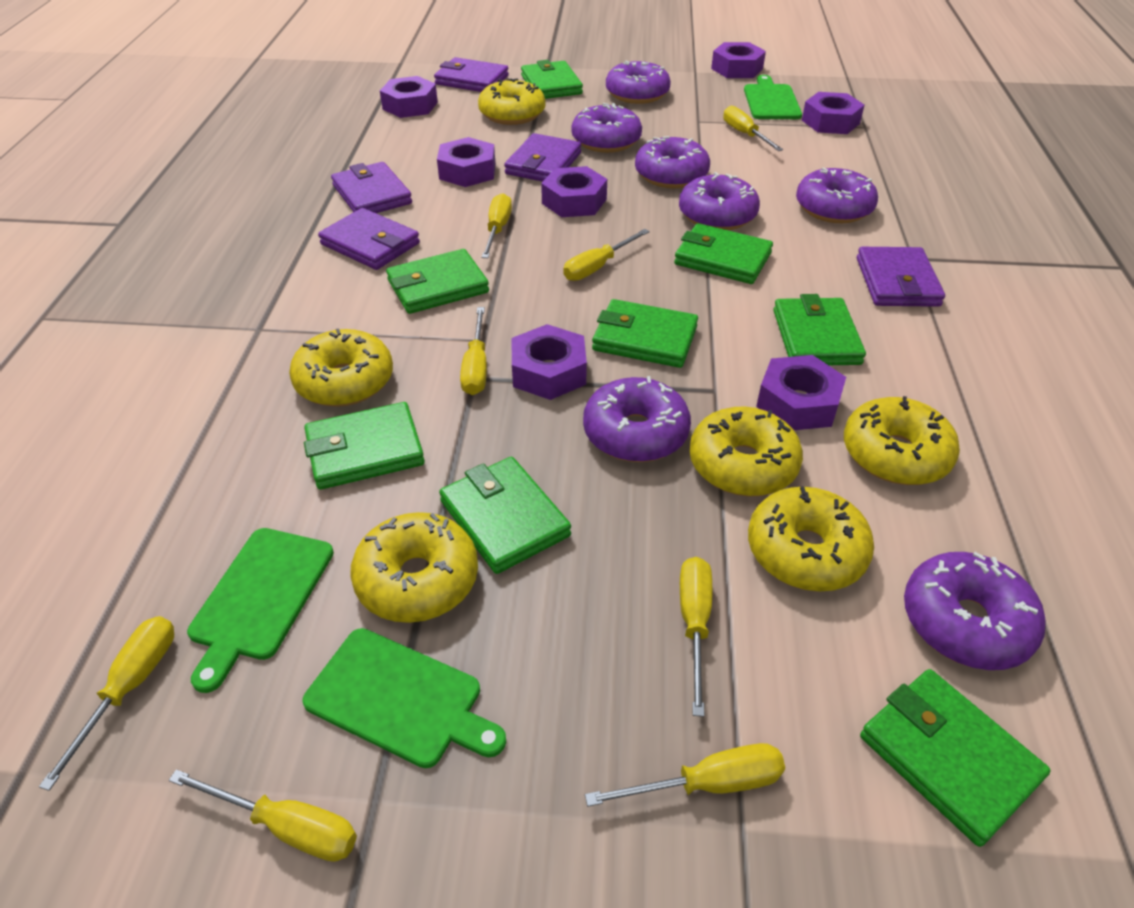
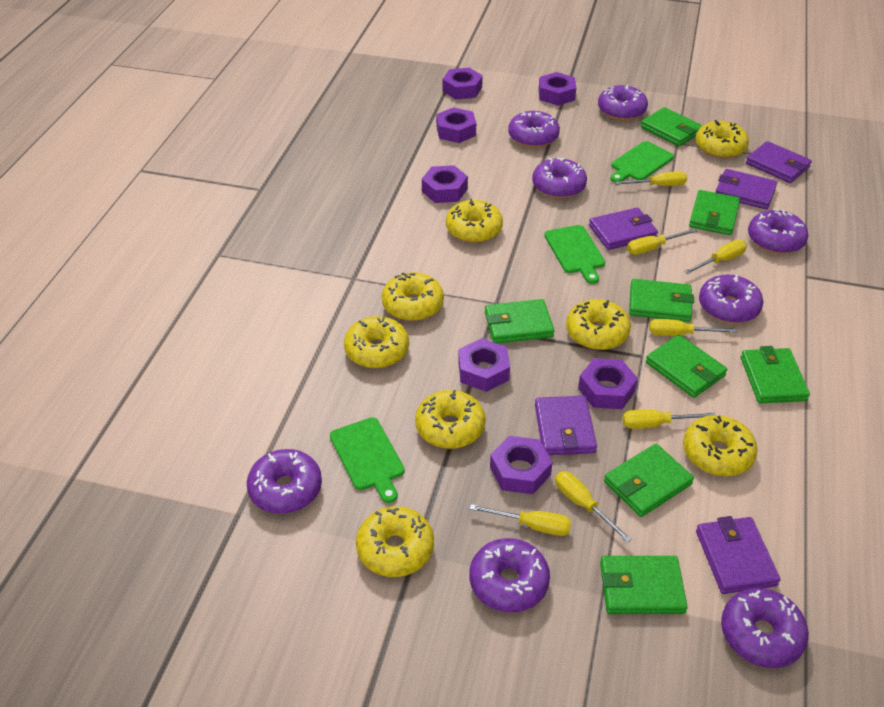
purple donut: [571,103,642,153] [583,376,691,462] [606,61,671,104] [635,136,710,188] [679,172,760,230] [796,167,878,223] [904,552,1046,670] = 7 -> [247,449,322,514] [469,538,550,612] [508,111,560,148] [532,158,587,199] [598,84,648,121] [699,274,763,323] [721,588,809,668] [748,209,808,254] = 8
yellow donut: [289,328,393,407] [350,512,478,623] [478,78,545,125] [689,407,803,496] [748,486,874,591] [844,396,960,485] = 6 -> [344,316,409,368] [356,506,434,577] [382,272,444,321] [415,390,486,449] [446,199,503,243] [566,299,631,350] [683,415,758,476] [696,120,749,158] = 8
yellow screwdriver: [39,616,174,791] [169,769,357,862] [460,307,487,395] [481,193,512,258] [563,229,650,281] [585,743,785,807] [680,557,712,717] [723,105,783,151] = 8 -> [470,504,571,536] [555,471,632,543] [615,171,687,186] [622,409,716,429] [627,229,697,255] [649,319,737,336] [684,240,747,274] = 7

